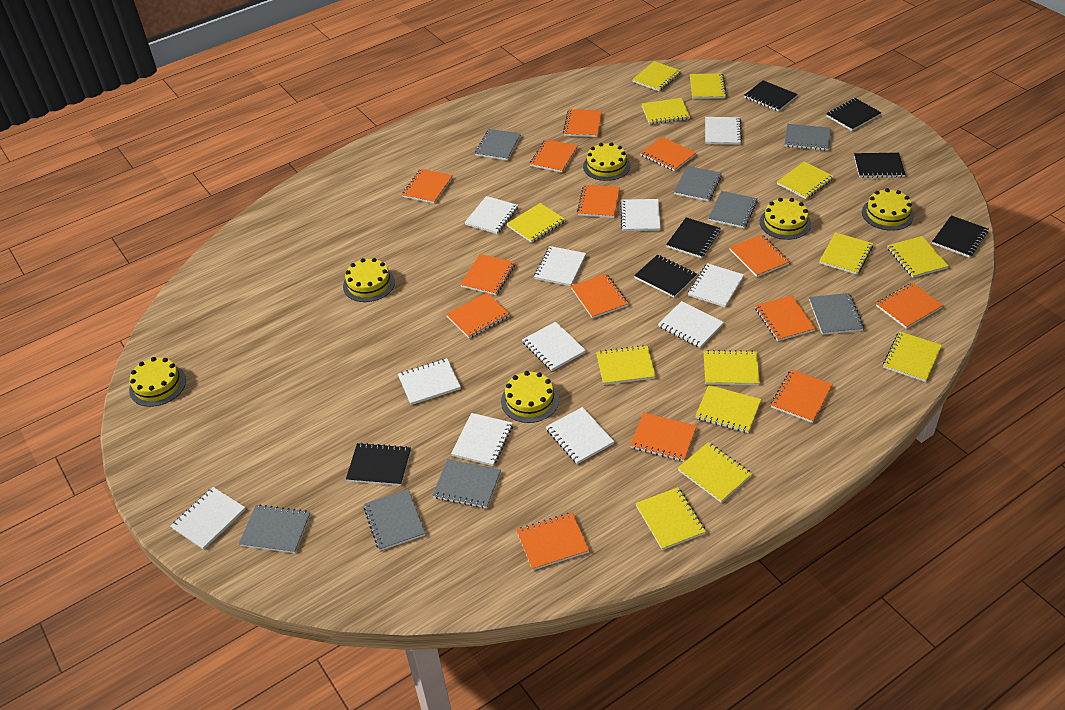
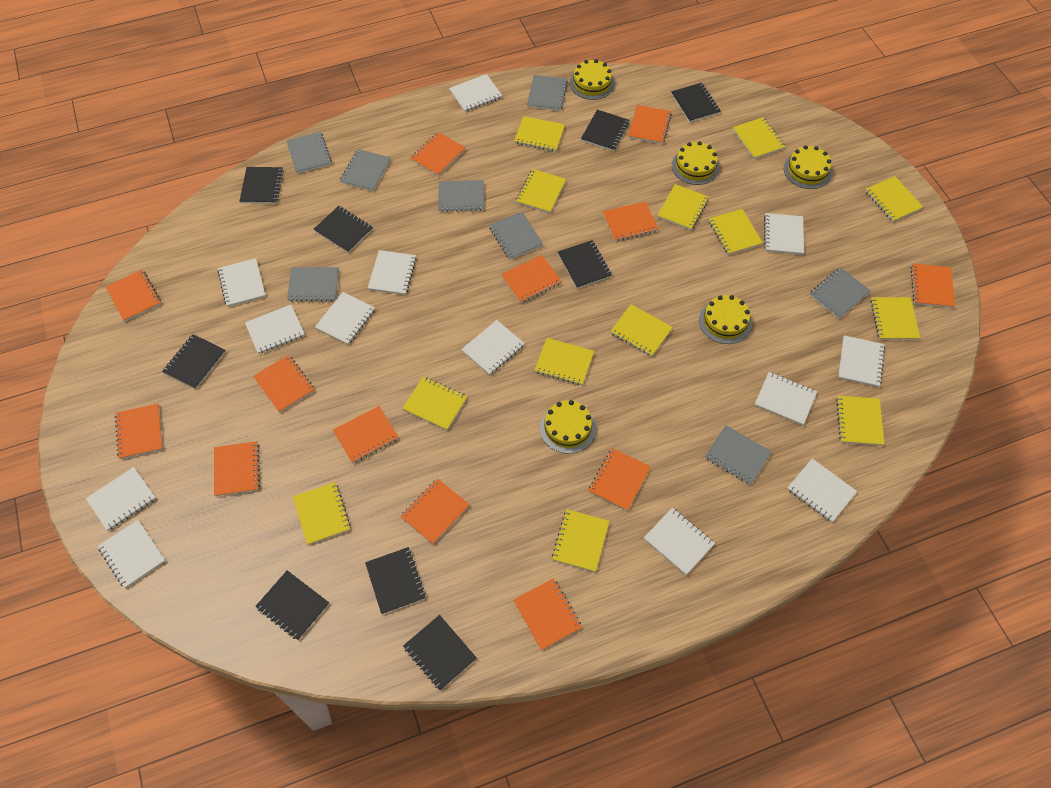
black notebook: [346,443,411,486] [634,255,697,298] [666,217,721,258] [744,80,798,112] [826,98,881,131] [854,153,906,178] [932,215,988,258] = 7 -> [162,334,226,389] [239,167,284,204] [255,570,329,640] [314,206,373,253] [365,547,426,614] [403,615,477,691] [558,240,612,289] [581,110,629,151] [671,83,721,122] = 9
orange notebook: [402,169,453,204] [446,292,510,338] [460,254,515,295] [517,512,589,570] [530,139,578,173] [563,109,602,137] [571,274,629,319] [577,185,620,218] [630,413,697,461] [641,137,696,172] [729,234,790,277] [755,295,816,341] [771,369,833,423] [876,283,943,329] = 14 -> [106,270,161,322] [115,404,163,459] [214,441,260,496] [253,355,315,413] [333,406,399,463] [400,478,470,544] [410,132,466,176] [501,255,562,303] [513,578,582,650] [589,448,651,511] [603,201,659,241] [628,105,672,144] [910,263,955,308] = 13
white notebook: [171,487,246,550] [398,358,461,405] [451,413,513,466] [465,196,518,234] [522,322,586,371] [534,246,586,286] [546,407,614,464] [620,199,660,231] [658,301,724,348] [688,263,744,307] [705,117,742,145] = 11 -> [85,467,156,531] [98,520,166,588] [218,258,266,307] [245,305,305,354] [315,292,375,345] [368,250,417,295] [449,74,502,112] [461,320,525,375] [644,508,715,575] [755,372,817,426] [764,213,804,255] [787,459,857,522] [838,335,885,387] = 13
yellow cake: [129,357,186,407] [343,258,395,302] [501,371,559,423] [583,142,630,181] [760,198,811,240] [862,188,914,231] = 6 -> [540,400,596,454] [570,59,615,100] [672,141,720,185] [699,295,752,344] [784,145,832,189] = 5

